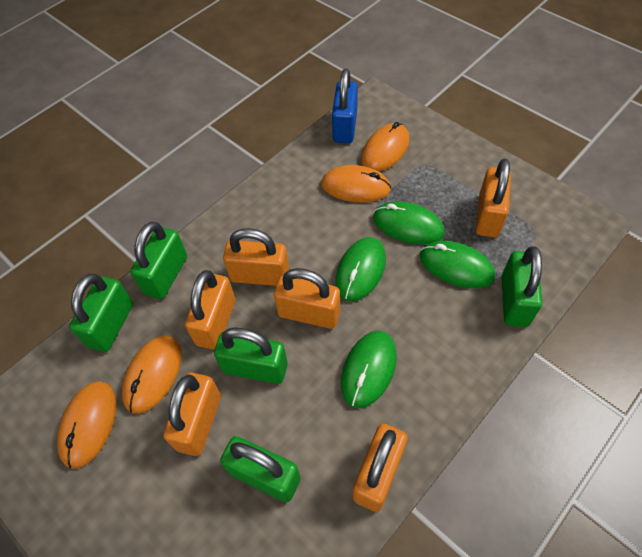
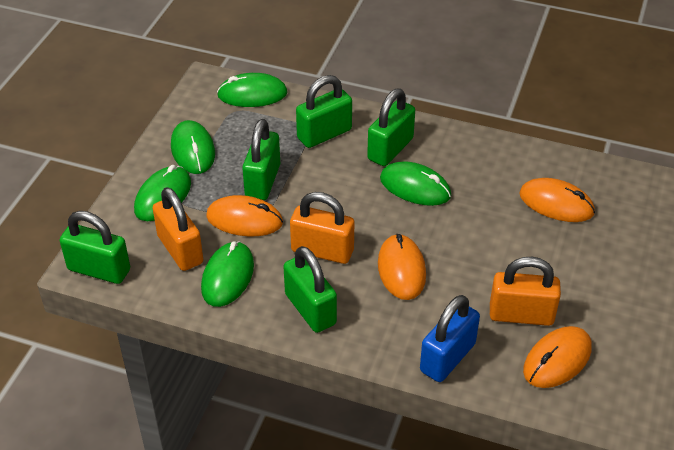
green mouse: [335,237,386,301] [341,331,397,408] [373,201,444,244] [420,241,495,288] = 4 -> [134,165,191,221] [171,120,215,174] [201,241,254,307] [217,73,288,107] [380,161,451,206] = 5
orange padlock: [163,373,221,456] [185,270,236,350] [223,228,289,286] [274,268,340,329] [353,423,408,512] [476,159,511,238] = 6 -> [153,187,203,271] [290,192,354,264] [490,257,561,326] = 3

